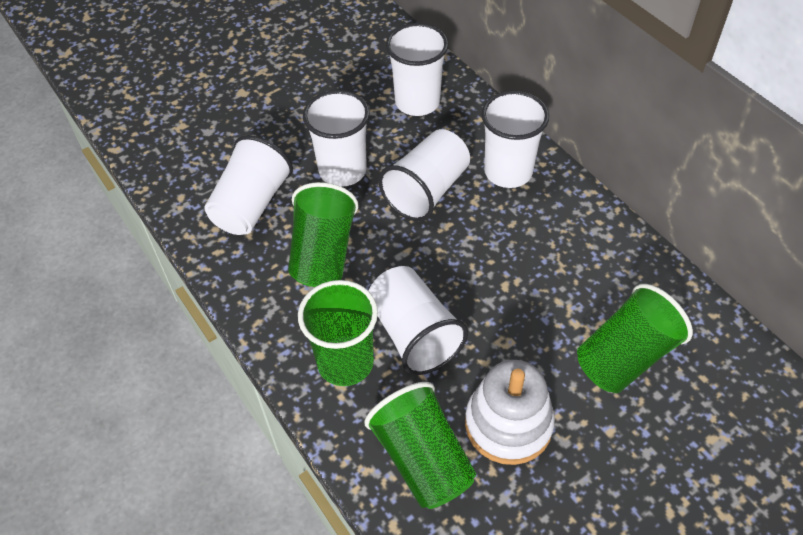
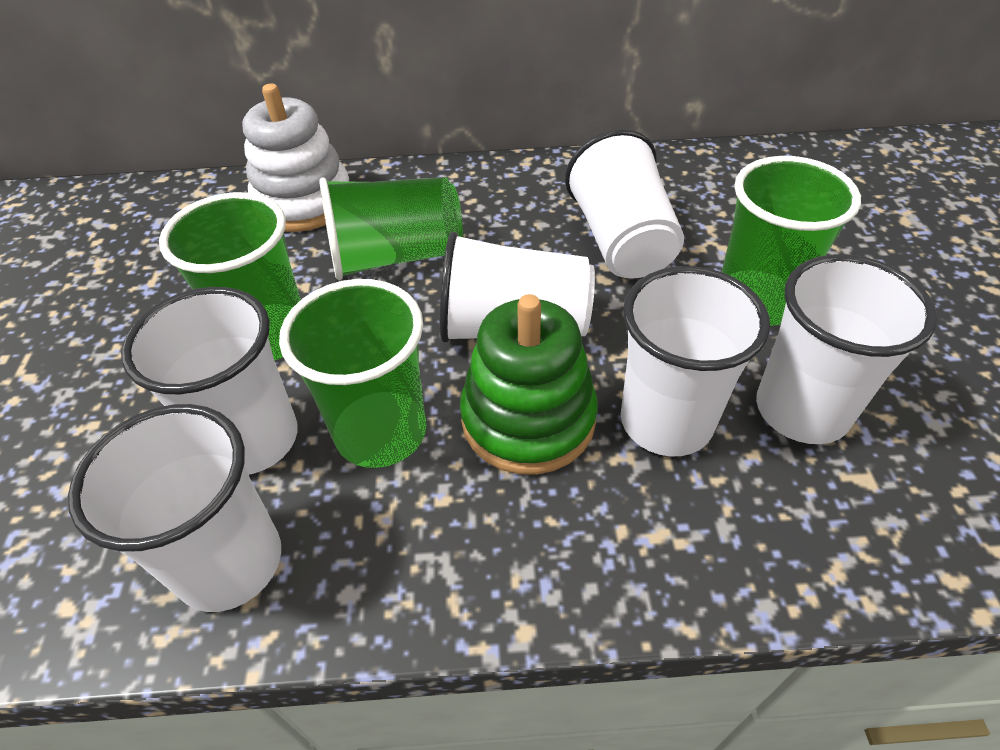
green stacking toy: none = 0 -> [460,294,598,475] = 1

